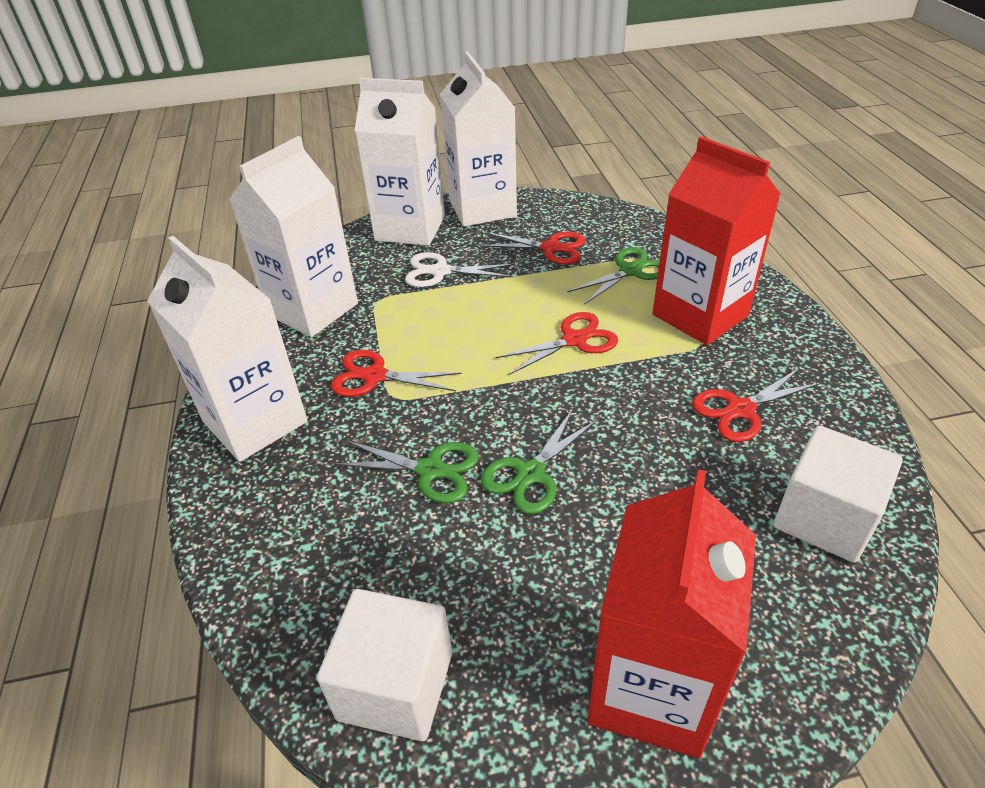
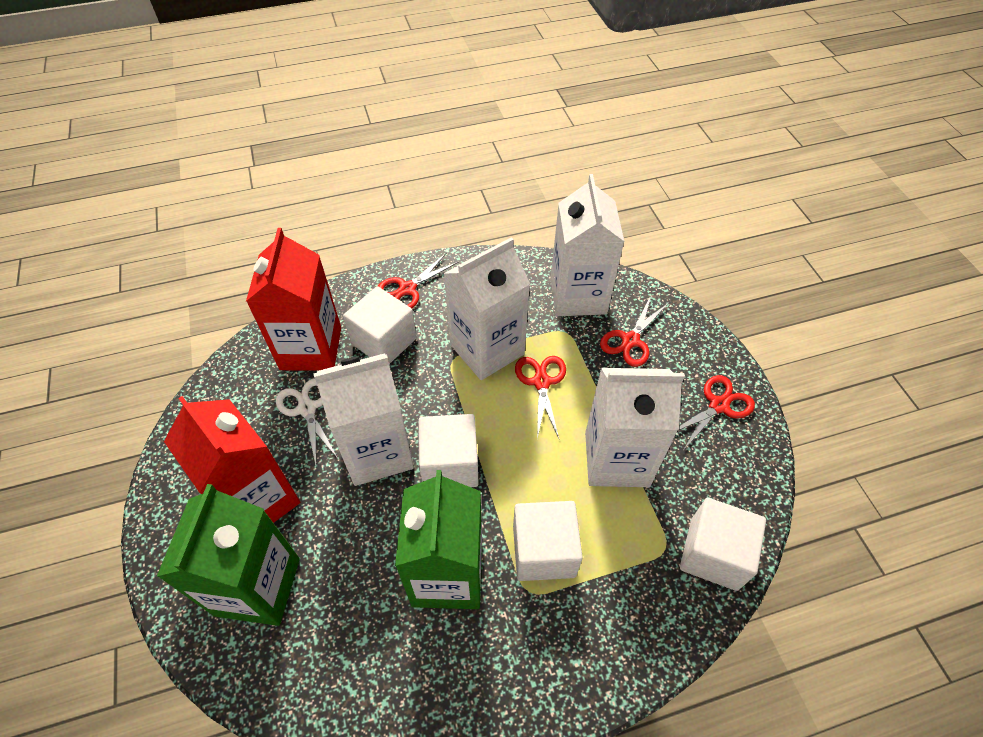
green carton: none = 0 -> [157,484,300,626] [395,470,482,609] = 2
green scissors: [333,440,479,503] [481,409,598,514] [567,247,660,305] = 3 -> none = 0
white cube: [317,589,452,741] [774,425,903,563] = 2 -> [343,286,417,364] [418,414,479,487] [513,501,583,581] [680,498,766,591] = 4

